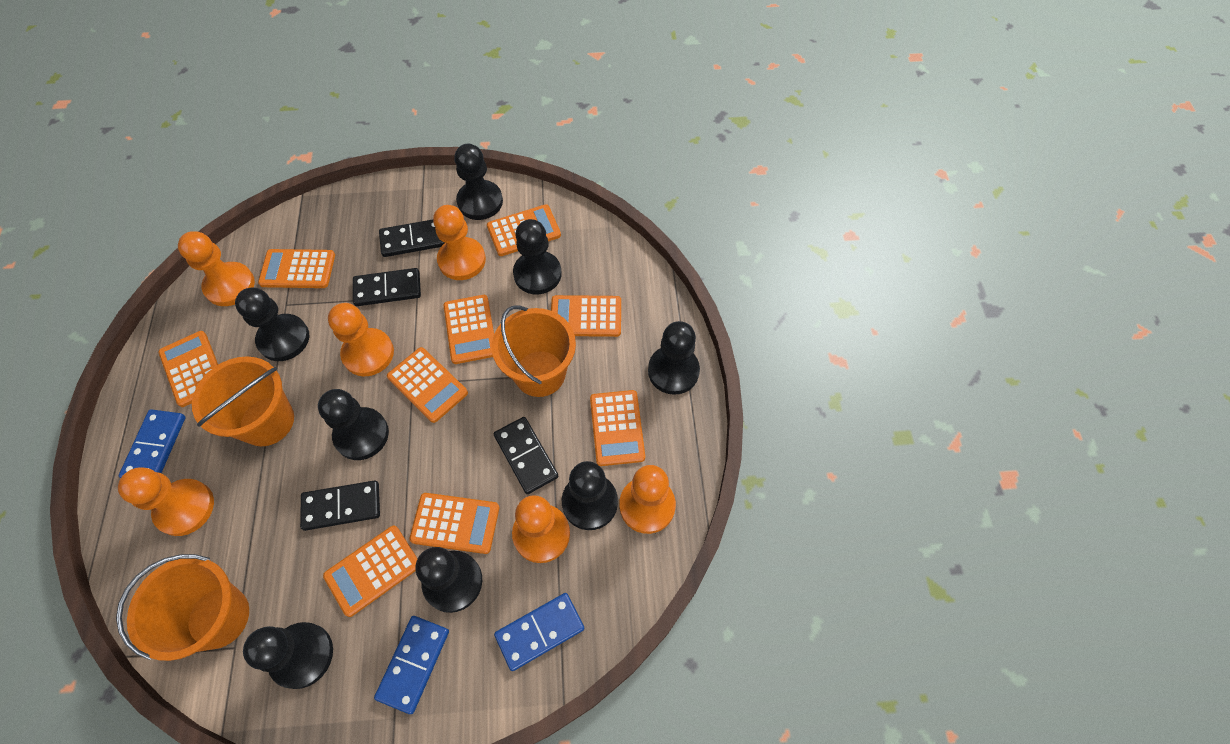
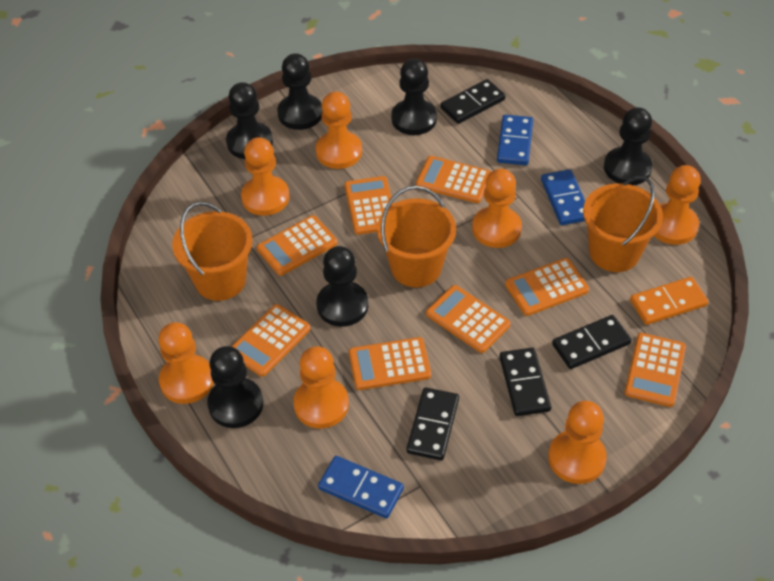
black pawn: [235,287,309,361] [243,622,333,689] [318,389,389,460] [415,547,482,613] [454,144,503,220] [513,219,562,294] [562,461,618,530] [648,321,700,395] = 8 -> [207,346,263,428] [226,82,273,159] [277,53,323,130] [316,246,368,327] [391,59,437,135] [604,107,653,185] = 6
orange calculator: [159,331,218,407] [258,249,335,288] [323,526,418,617] [387,347,468,423] [409,493,499,554] [443,295,494,364] [487,204,561,256] [551,295,621,337] [590,390,645,466] = 9 -> [231,304,311,377] [257,215,337,276] [345,176,393,235] [349,337,431,390] [416,156,491,203] [426,285,510,353] [505,258,589,316] [625,333,686,407] = 8
orange domino: none = 0 -> [630,277,708,325] = 1
orange pawn: [118,467,214,536] [178,231,255,306] [328,303,394,376] [433,205,486,280] [512,495,570,563] [619,465,676,534] = 6 -> [158,322,214,404] [241,137,290,216] [293,346,349,428] [316,91,362,169] [472,169,522,248] [548,401,607,484] [654,165,701,245] = 7

